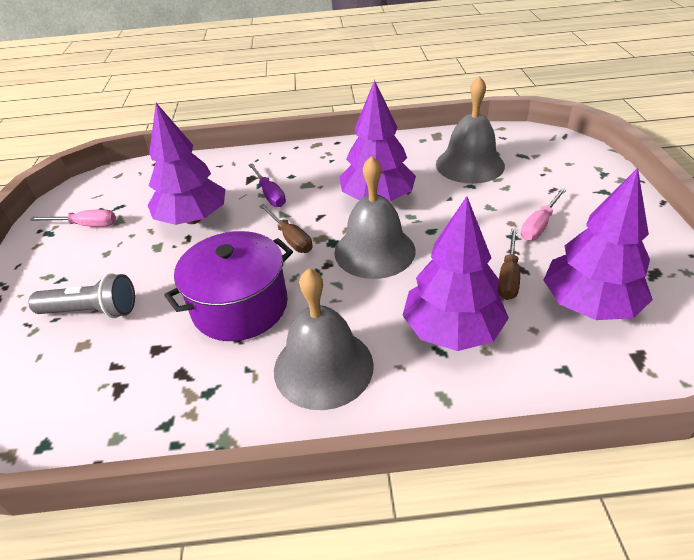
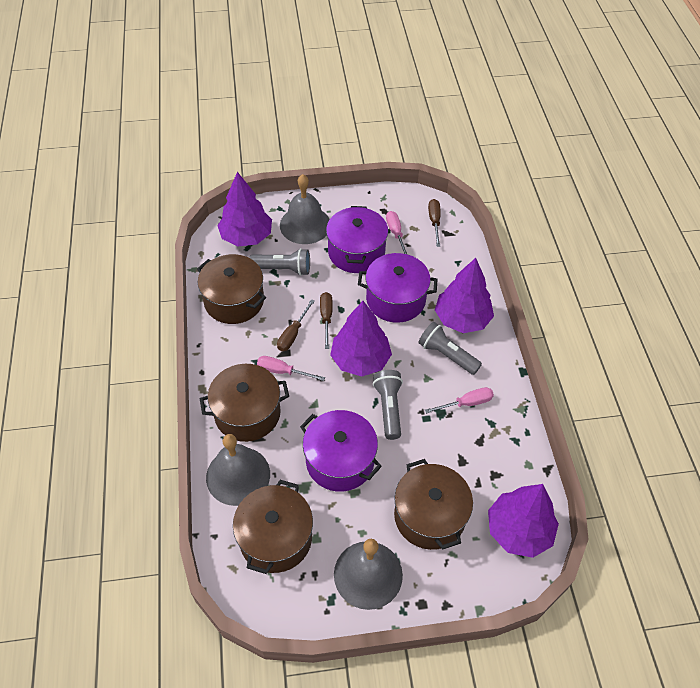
brown pot: none = 0 -> [197,254,266,324] [200,364,289,442] [233,480,313,574] [394,459,473,550] = 4
brown screwdriver: [260,204,312,253] [498,228,520,300] = 2 -> [277,299,315,351] [320,292,333,349] [428,199,441,247] = 3
grey flashlight: [28,273,135,318] = 1 -> [249,248,310,276] [373,370,403,440] [418,322,482,375] = 3
pink screwdriver: [30,209,116,227] [521,188,566,241] = 2 -> [257,356,325,381] [386,211,408,255] [425,387,494,414] = 3
purple pot: [164,231,293,341] = 1 -> [300,410,382,492] [326,206,388,273] [358,253,438,323] = 3
purple screwdriver: [249,163,286,207] = 1 -> none = 0

